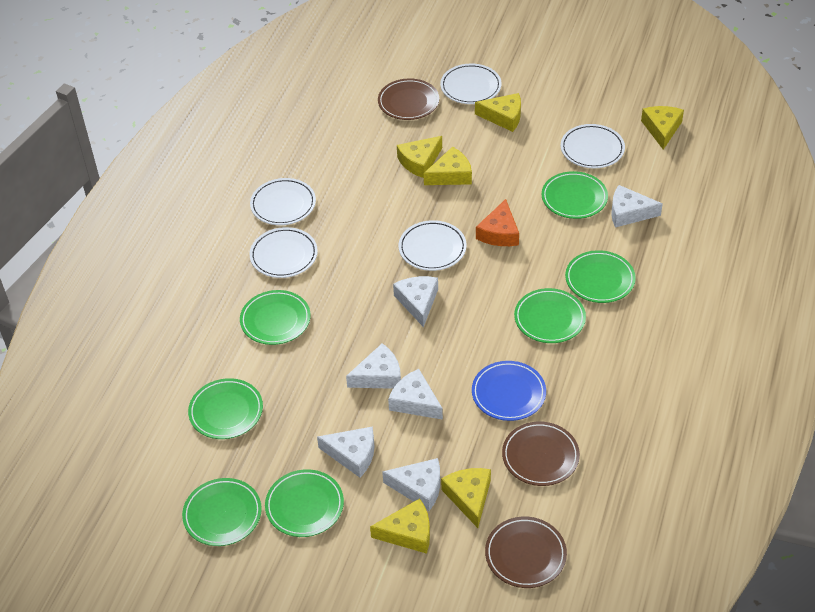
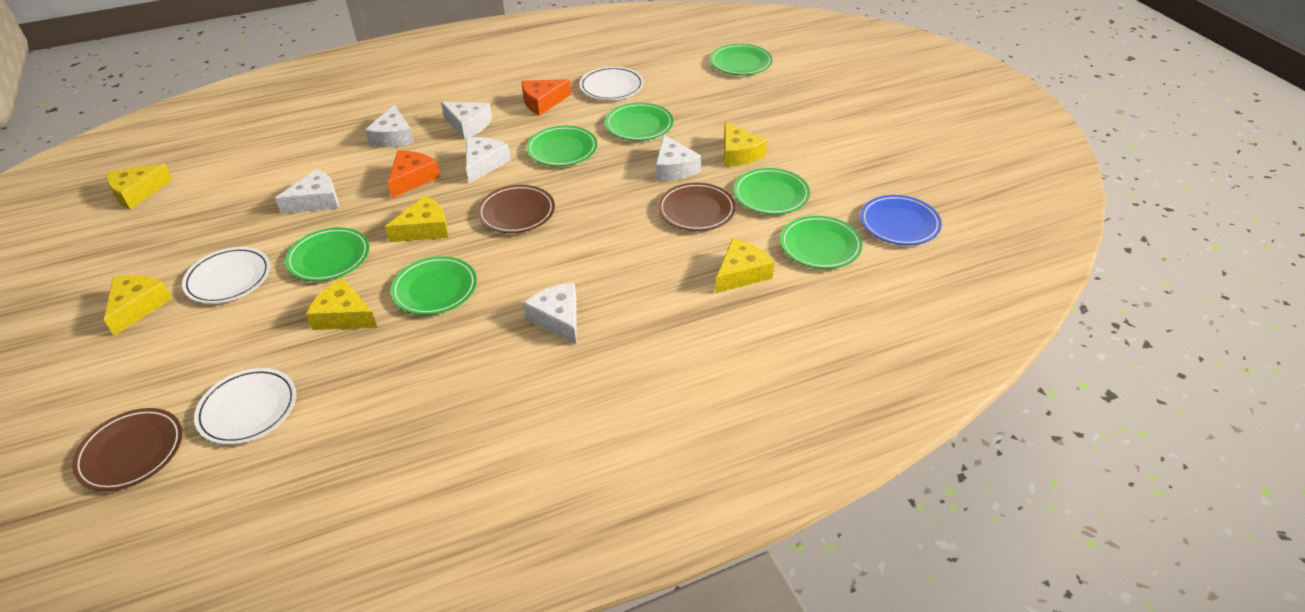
orange cheese: [476,199,519,246] = 1 -> [388,151,440,198] [522,79,571,116] = 2
white plate: [250,178,316,225] [250,227,318,278] [399,220,466,271] [440,63,502,104] [561,124,625,168] = 5 -> [182,247,270,304] [194,368,296,445] [579,66,644,100] = 3

